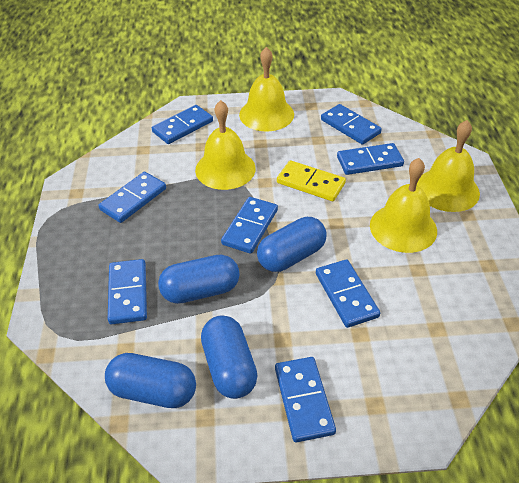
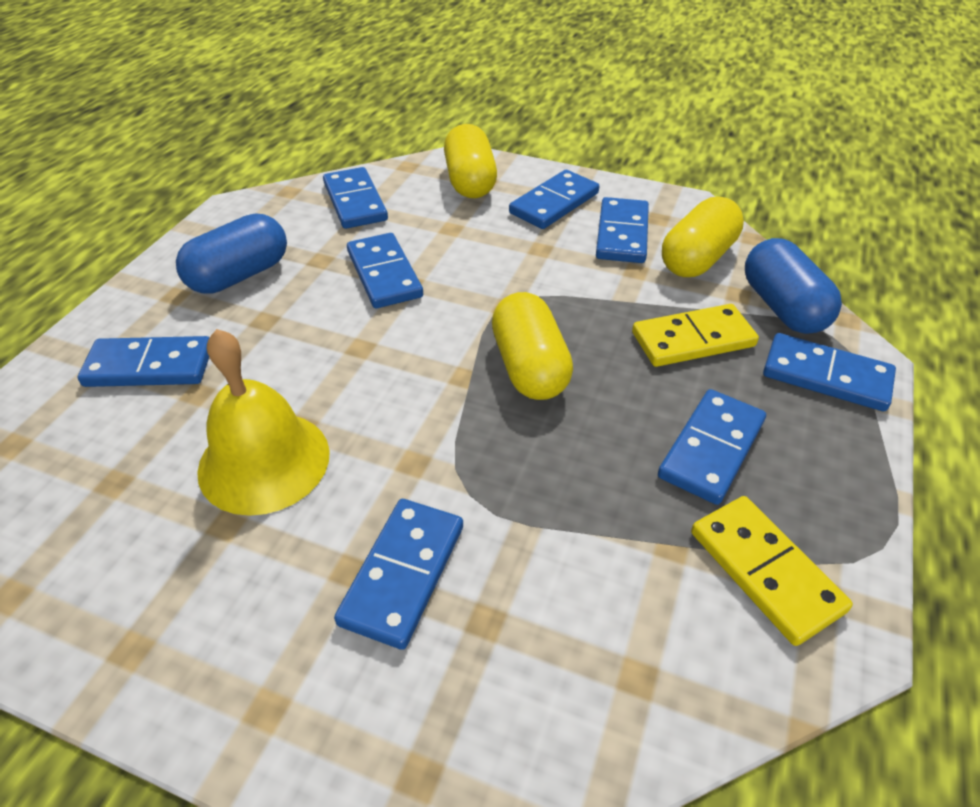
blue capsule: [105,353,196,408] [158,255,240,304] [201,316,258,399] [257,217,327,272] = 4 -> [176,214,287,294] [745,238,842,334] = 2
yellow bell: [195,100,256,190] [239,47,294,131] [370,158,437,253] [417,120,480,212] = 4 -> [197,329,330,516] = 1
yellow capsule: none = 0 -> [444,124,497,198] [492,292,573,400] [662,196,744,277] = 3
yellow domino: [277,160,346,201] = 1 -> [632,304,759,367] [691,496,853,646] = 2

